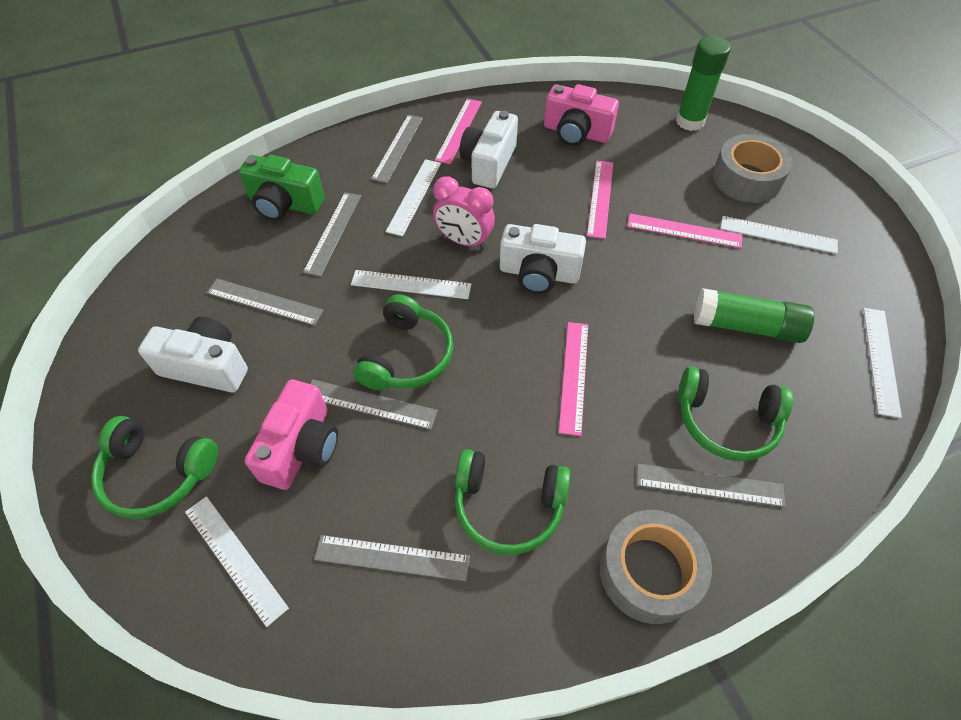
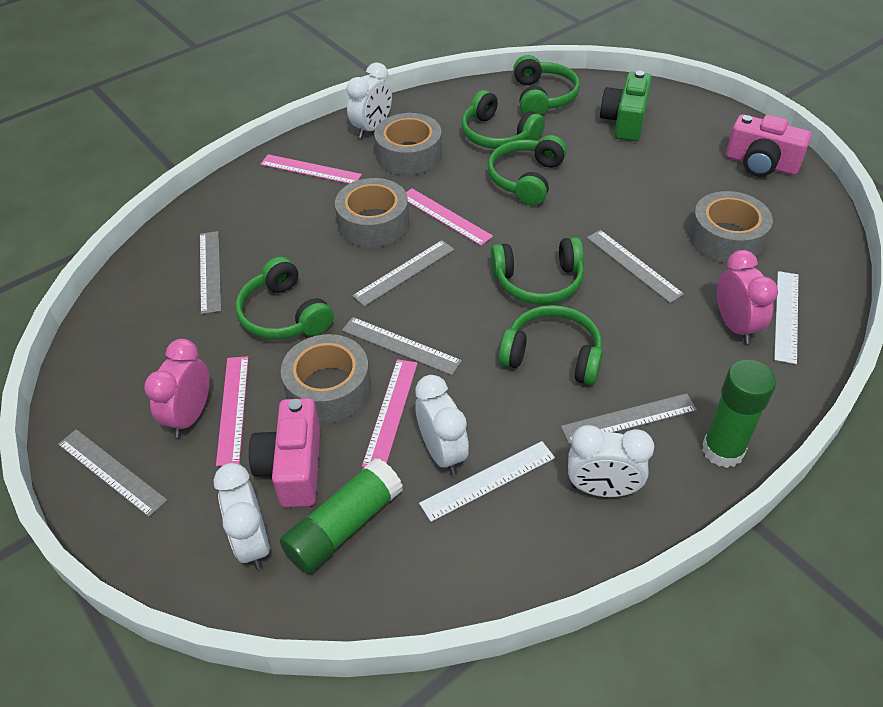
green headphones: [91,416,218,519] [353,294,453,391] [455,449,571,555] [678,367,793,461] = 4 -> [235,257,334,339] [461,90,545,149] [488,135,567,206] [491,237,584,305] [499,305,603,385] [513,55,580,115] = 6
grey tape: [600,510,712,624] [712,134,793,203] = 2 -> [281,334,371,423] [335,178,409,248] [374,113,442,175] [689,191,773,263] = 4
pink clock: [433,176,495,249] = 1 -> [144,339,210,437] [717,250,778,344] = 2
white camera: [138,317,248,392] [460,111,518,188] [500,224,586,294] = 3 -> none = 0
white clock: none = 0 -> [213,463,270,569] [347,62,392,138] [415,375,469,475] [568,425,654,497] = 4
white ruler: [185,496,289,627] [351,270,471,299] [386,159,441,236] [721,216,838,254] [863,308,902,418] = 5 -> [419,441,555,522] [774,271,798,364] = 2

